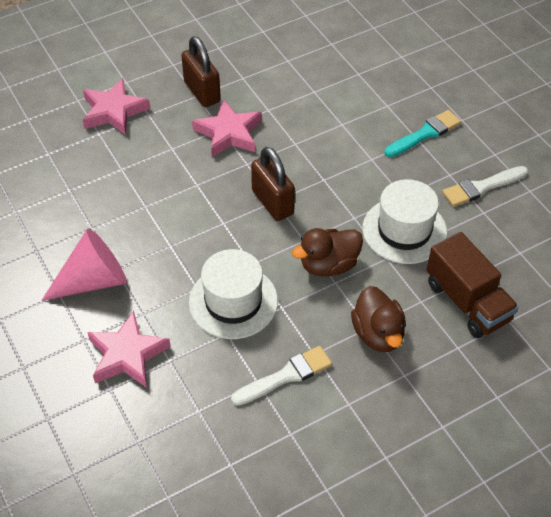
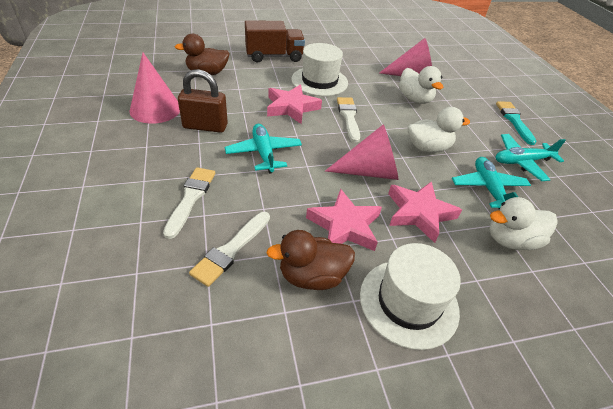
brown padlock: [181,36,221,107] [251,147,295,221] = 2 -> [178,69,228,133] = 1
pink cone: [41,228,127,301] = 1 -> [129,53,180,124] [325,124,399,180] [379,38,432,76] = 3
turquoise plane: none = 0 -> [225,124,302,174] [452,157,531,210] [495,134,566,181] = 3
white brush: [231,346,332,406] [442,166,528,207] = 2 -> [163,167,215,239] [189,212,270,287] [337,97,360,142] = 3
white duck: none = 0 -> [399,66,443,104] [408,107,470,153] [489,197,558,250] = 3

